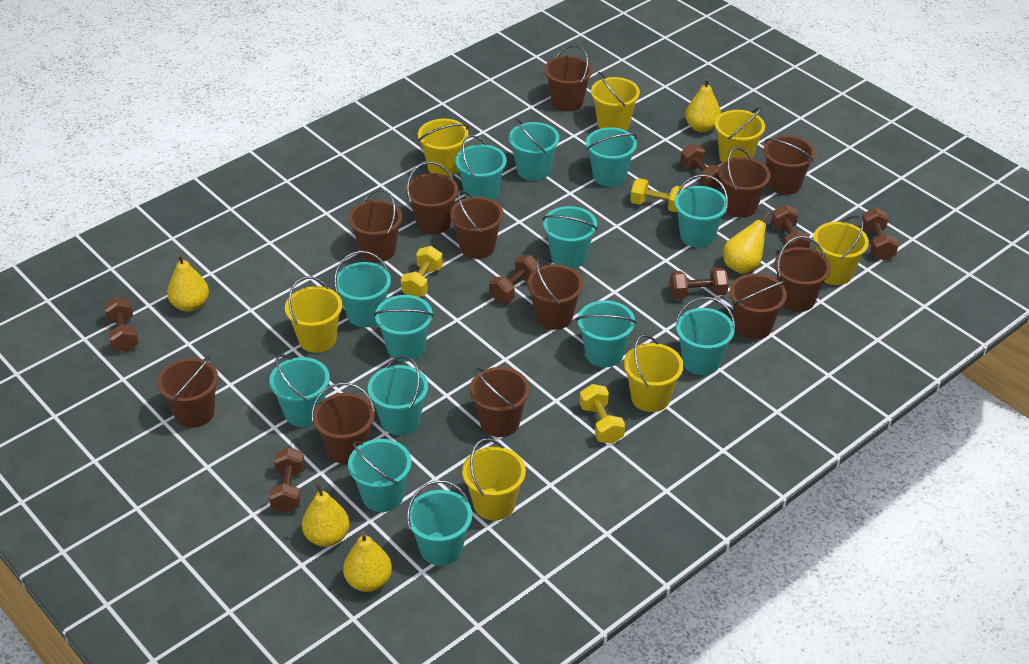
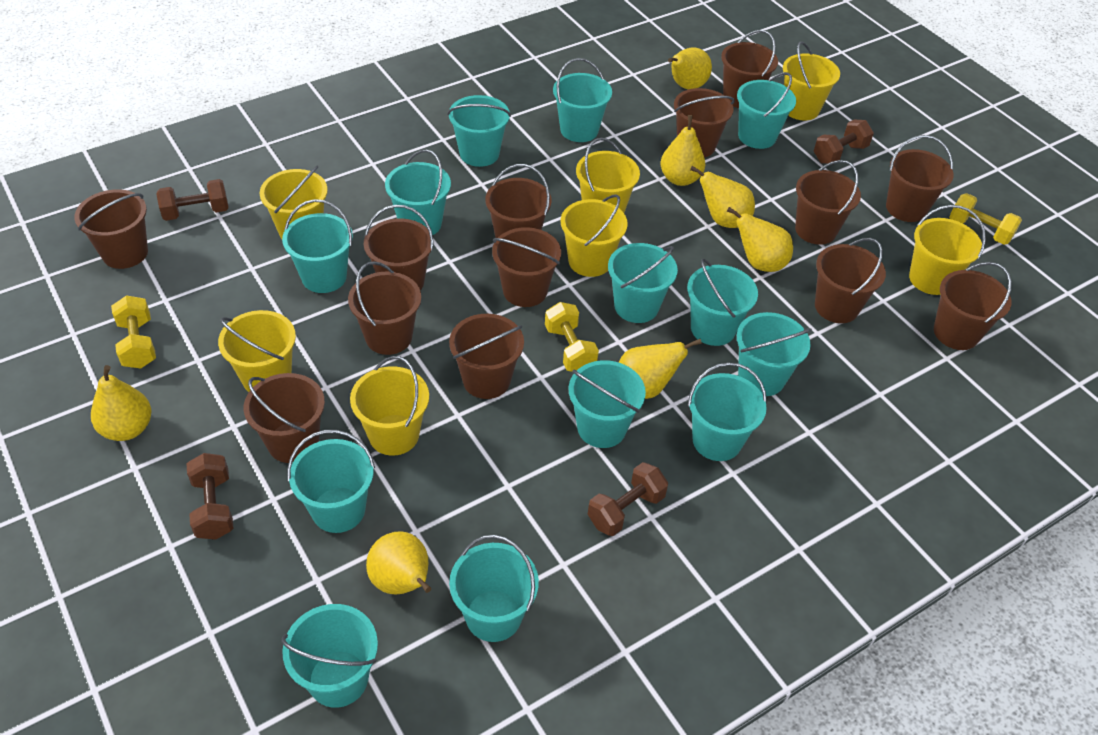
brown bucket: [157,356,218,428] [312,383,375,464] [348,189,402,262] [406,162,458,234] [450,190,504,259] [469,367,530,437] [527,258,583,330] [544,45,593,111] [718,147,771,218] [730,274,787,339] [764,135,815,195] [774,236,831,312] = 12 -> [74,189,148,269] [244,373,325,463] [348,261,421,355] [364,205,434,291] [449,314,524,399] [485,164,552,238] [492,227,561,307] [674,88,735,158] [721,30,778,108] [795,160,861,245] [815,238,886,323] [886,135,954,222] [934,262,1012,350] = 13
brown dumbbell: [104,297,139,352] [269,447,305,513] [489,255,540,303] [670,267,729,299] [680,144,721,189] [771,205,810,250] [862,208,899,260] = 7 -> [156,179,229,221] [187,453,234,540] [588,462,668,536] [814,120,874,164] = 4
yellow pear: [167,254,209,312] [302,482,350,547] [343,531,392,592] [685,78,721,132] [723,211,771,274] = 5 -> [91,365,152,441] [366,531,431,594] [619,339,702,399] [660,115,705,186] [668,48,712,89] [690,166,755,228] [727,207,793,272] = 7

